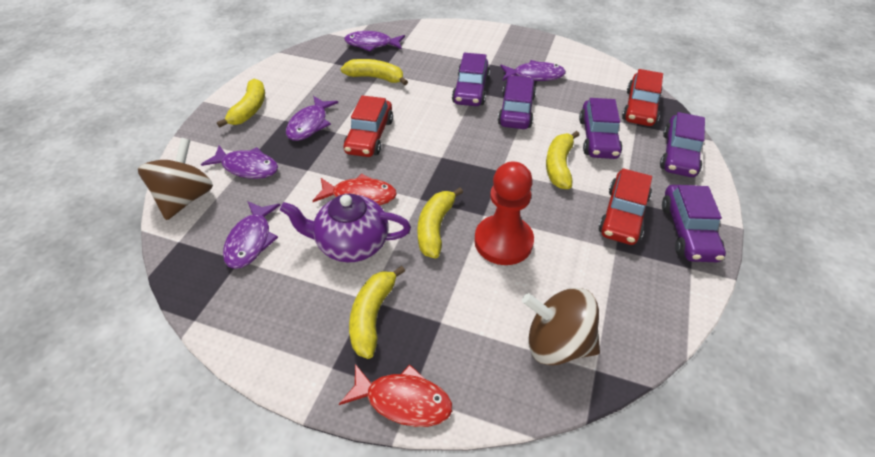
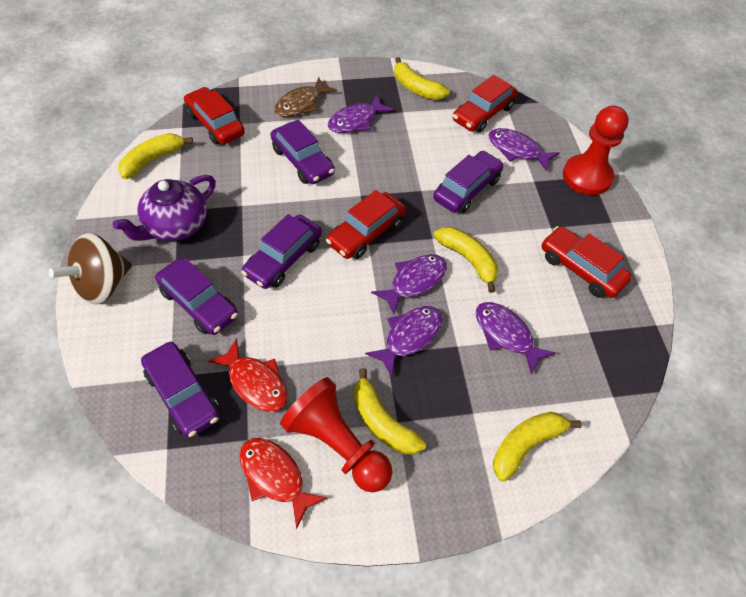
brown fish: none = 0 -> [274,77,337,117] = 1
brown spinning top: [138,138,213,220] [522,288,600,366] = 2 -> [49,233,132,304] = 1
red car: [344,95,393,157] [598,169,652,245] [622,69,663,126] = 3 -> [184,87,245,145] [326,190,406,259] [453,75,518,133] [542,226,632,298] = 4
red pawn: [474,161,534,265] = 1 -> [280,377,393,492] [563,106,629,195] = 2

